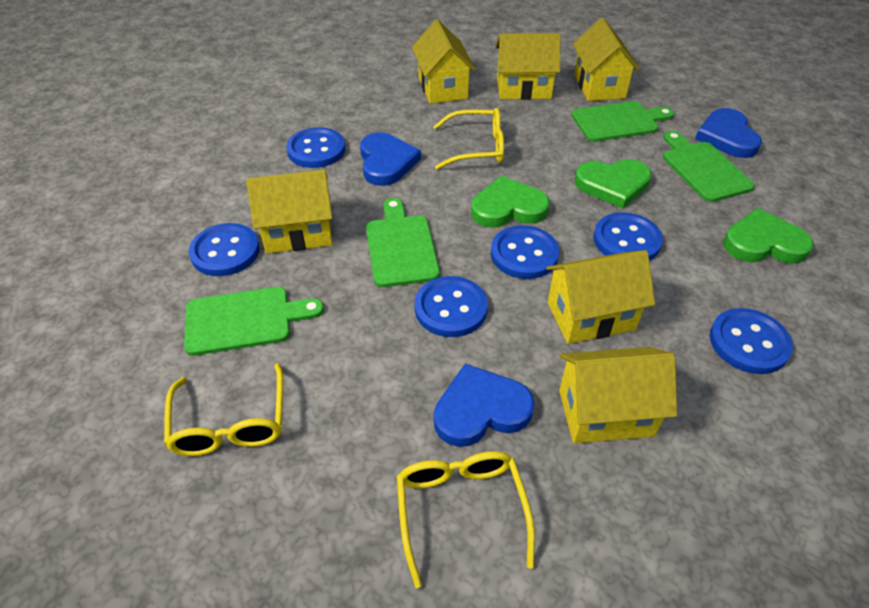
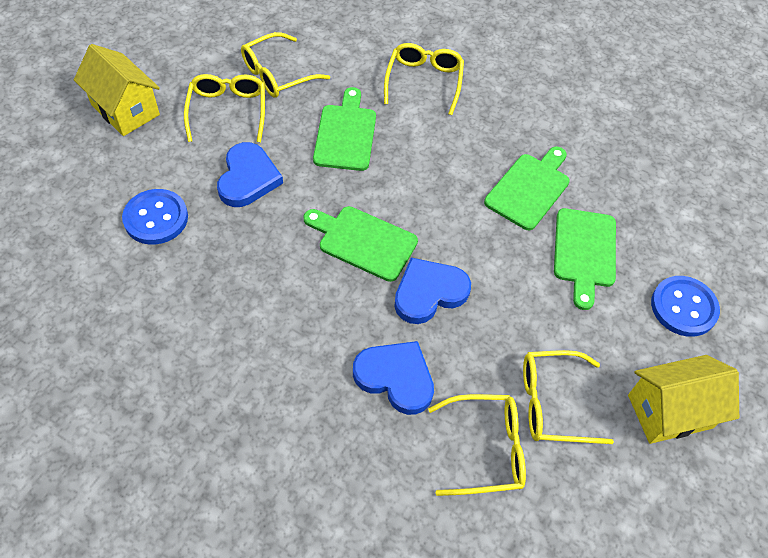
blue button: [189,223,259,276] [286,127,345,168] [415,276,488,337] [491,225,559,279] [594,212,663,261] [710,308,793,374] = 6 -> [122,189,188,245] [651,276,720,337] = 2
green heart: [471,176,550,228] [575,159,652,209] [723,208,814,264] = 3 -> none = 0
yellow glasses: [164,363,283,456] [397,451,535,588] [433,108,504,170] = 3 -> [184,74,265,142] [241,32,330,98] [384,43,464,115] [428,394,526,496] [523,350,614,444] = 5
yellow house: [246,170,333,254] [412,19,476,104] [496,33,561,100] [546,250,655,344] [559,347,677,444] [573,18,640,101] = 6 -> [74,44,160,136] [628,355,739,444] = 2

